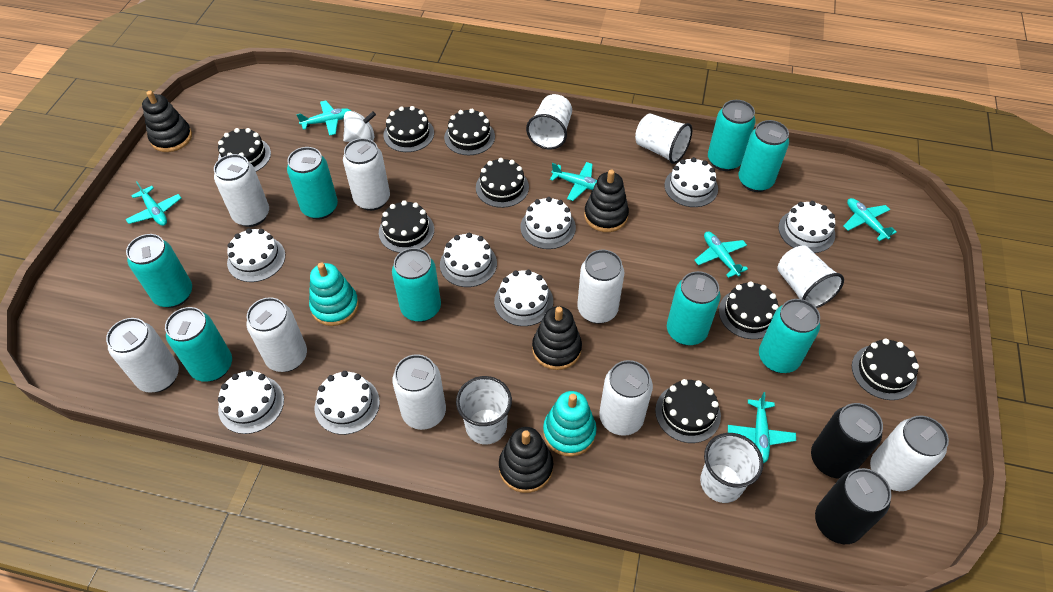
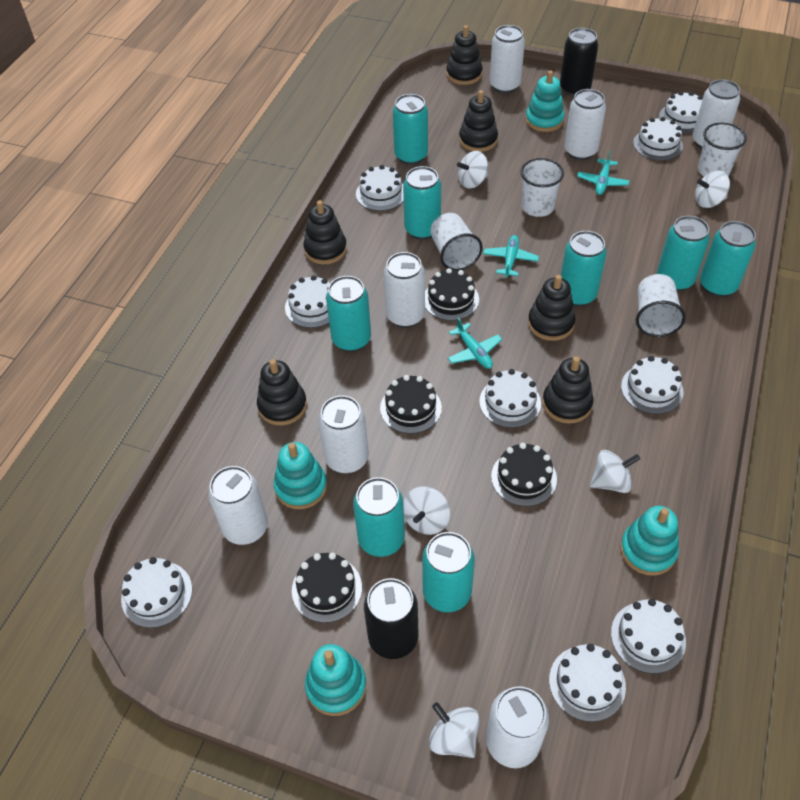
black cake: [218,128,271,172] [379,200,434,253] [383,106,434,152] [444,109,495,155] [476,158,529,208] [655,379,721,443] [719,281,778,339] [852,339,919,400] = 8 -> [292,553,362,623] [380,375,442,434] [425,268,479,321] [491,443,557,506] = 4
black stacking toy: [142,91,192,152] [499,427,553,493] [532,306,582,370] [584,170,629,232] = 4 -> [257,359,307,425] [303,200,347,264] [446,25,483,85] [459,90,498,152] [528,275,575,341] [542,356,594,424] = 6
turquoise plane: [126,181,181,226] [296,100,351,136] [550,162,597,201] [694,232,748,278] [728,392,796,463] [843,198,897,241] = 6 -> [448,317,502,369] [483,235,539,277] [577,150,630,195] = 3
turquoise stacking toy: [309,263,359,326] [543,391,597,456] = 2 -> [274,442,327,509] [305,644,366,716] [526,70,564,132] [620,506,679,576] = 4
white cake: [218,370,284,434] [227,228,285,282] [315,371,380,435] [440,233,497,287] [494,270,553,326] [520,197,576,249] [664,157,718,207] [779,201,835,253] = 8 -> [121,557,192,628] [285,275,330,328] [356,165,404,211] [479,369,541,428] [549,644,626,722] [611,599,686,674] [621,356,684,414] [633,117,683,161] [659,91,703,133] = 9
white can: [106,318,179,393] [214,154,269,227] [246,297,307,372] [343,138,390,211] [392,354,446,430] [577,250,624,324] [599,360,653,436] [870,416,949,491] = 8 -> [208,466,268,545] [318,395,369,474] [384,252,425,328] [486,686,549,768] [490,25,525,93] [564,89,606,160] [693,79,740,149] = 7
white cup: [456,376,512,444] [526,94,572,149] [635,113,692,164] [700,433,763,503] [778,245,844,308] = 5 -> [430,213,483,271] [520,158,564,217] [636,274,686,337] [698,123,747,176] = 4
white spinning top: [343,111,376,142] = 1 -> [403,486,450,535] [429,702,480,758] [457,151,488,188] [590,450,640,493] [695,171,730,208] = 5

